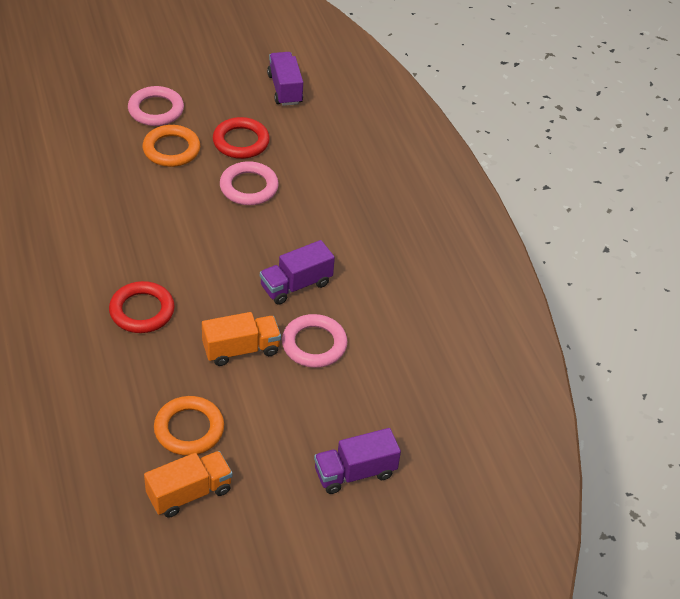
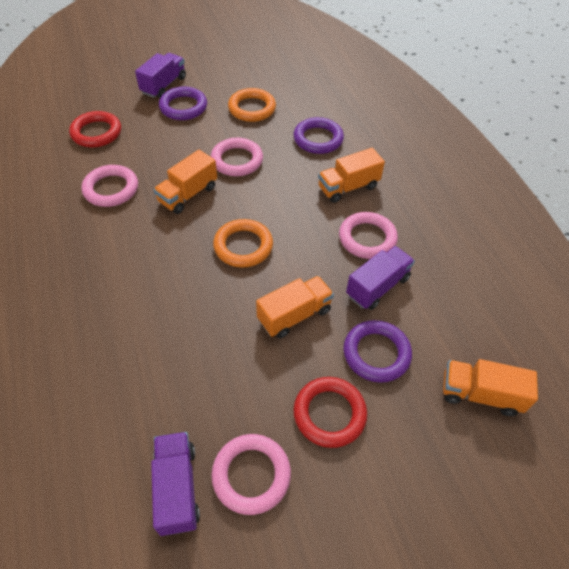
orange truck: [144,451,233,518] [202,312,281,366] = 2 -> [153,150,217,214] [256,276,334,339] [318,148,385,203] [443,359,538,416] = 4
pink ring: [128,86,184,126] [220,161,279,205] [282,314,347,368] = 3 -> [81,165,138,207] [211,138,263,176] [211,434,291,515] [339,212,398,259] = 4
purple ring: none = 0 -> [159,86,207,120] [293,117,344,154] [344,320,412,383] = 3

